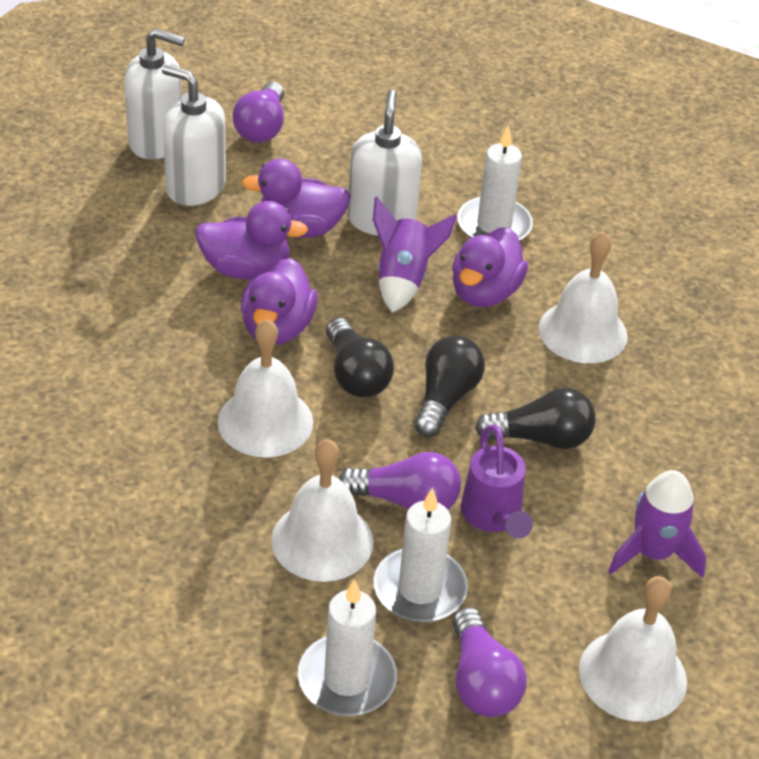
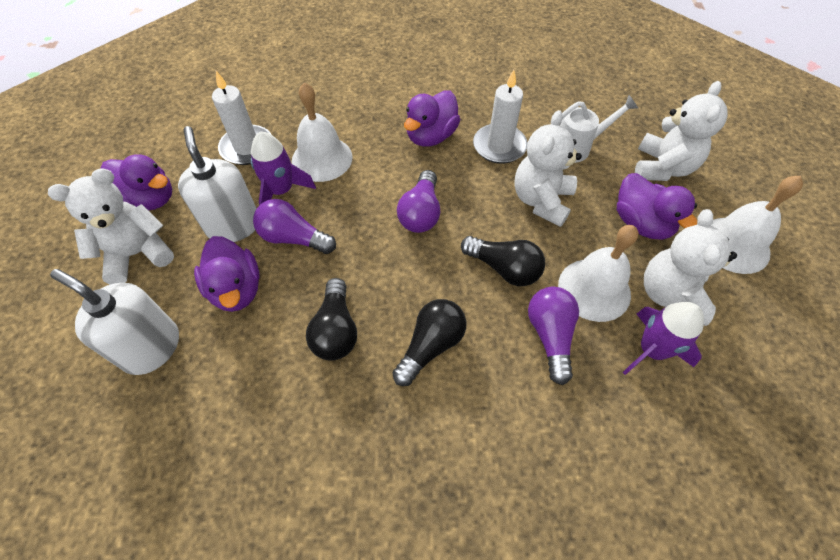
purple watering can: [461,425,533,538] = 1 -> none = 0
white bell: [218,319,313,458] [271,439,373,582] [539,231,627,363] [579,576,687,722] = 4 -> [292,83,353,182] [558,225,638,322] [711,176,803,274] = 3
white candle: [298,579,397,716] [374,488,468,622] [457,125,533,241] = 3 -> [212,71,272,165] [473,70,528,164] = 2
white soap dispenser: [124,28,185,160] [162,65,226,206] [348,90,422,236] = 3 -> [50,269,179,375] [178,126,257,242] = 2
white teddy bear: none = 0 -> [48,168,174,284] [514,110,582,227] [635,81,728,181] [644,209,737,326] = 4
white watering can: none = 0 -> [560,95,638,163] = 1

